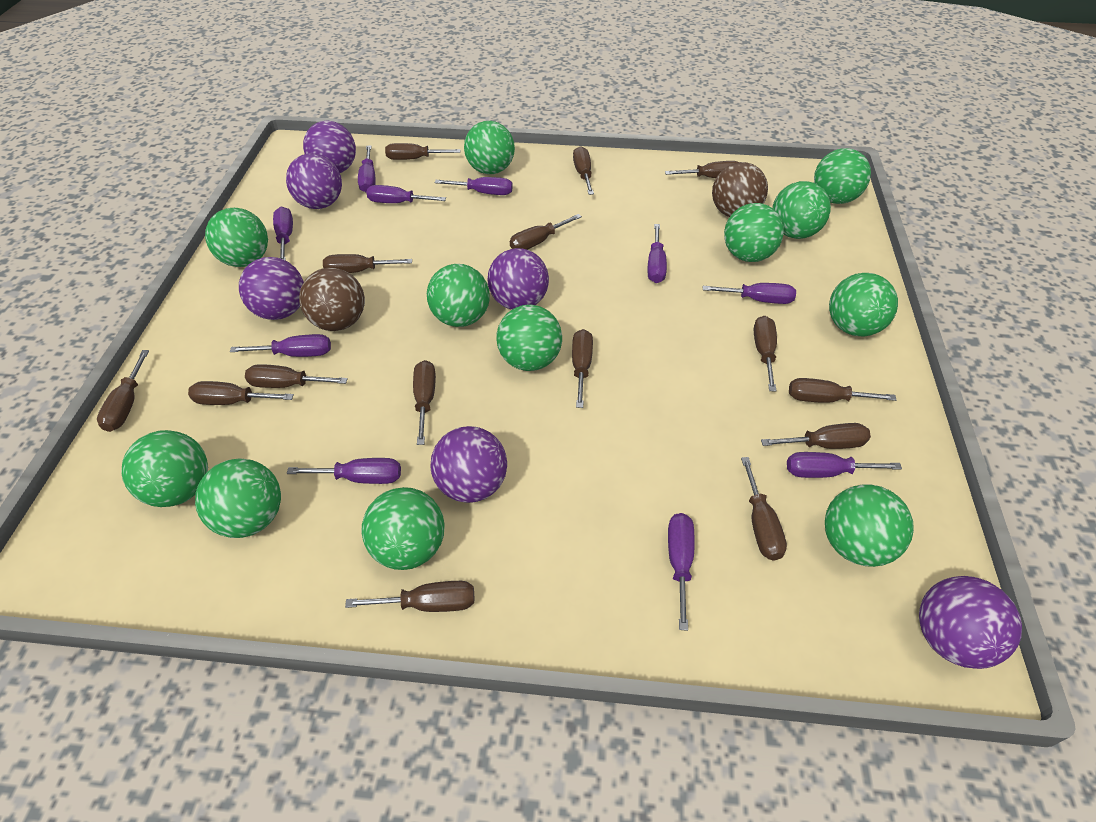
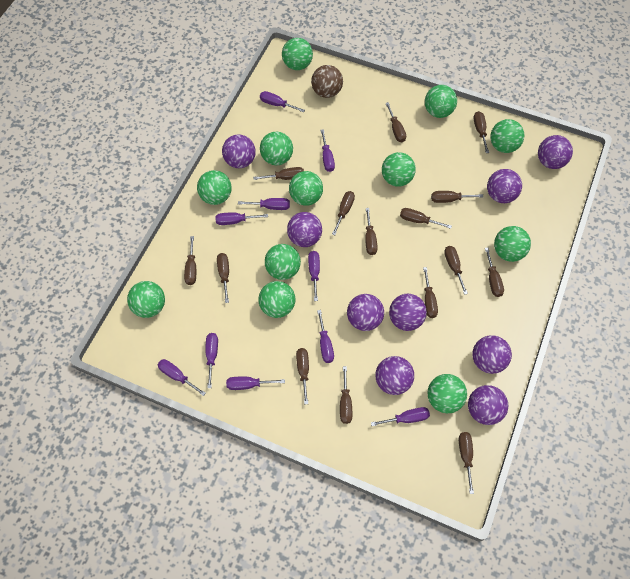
brown ball: [299,268,365,331] [712,162,768,217] = 2 -> [311,65,343,98] = 1
purple ball: [239,257,304,320] [286,153,342,209] [303,121,356,173] [430,426,507,503] [488,248,549,310] [919,576,1022,669] = 6 -> [222,134,256,168] [287,212,322,247] [347,294,384,331] [375,356,414,395] [389,294,427,331] [468,385,508,425] [472,335,512,374] [487,169,522,203] [538,135,573,169] = 9

